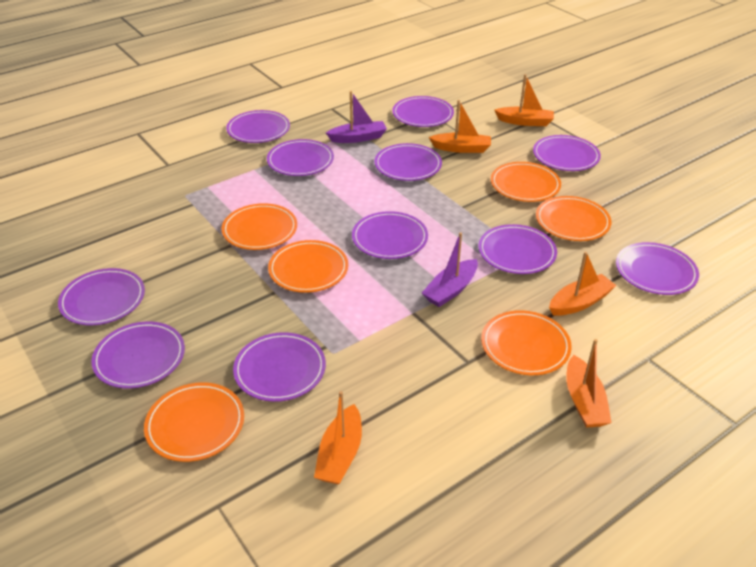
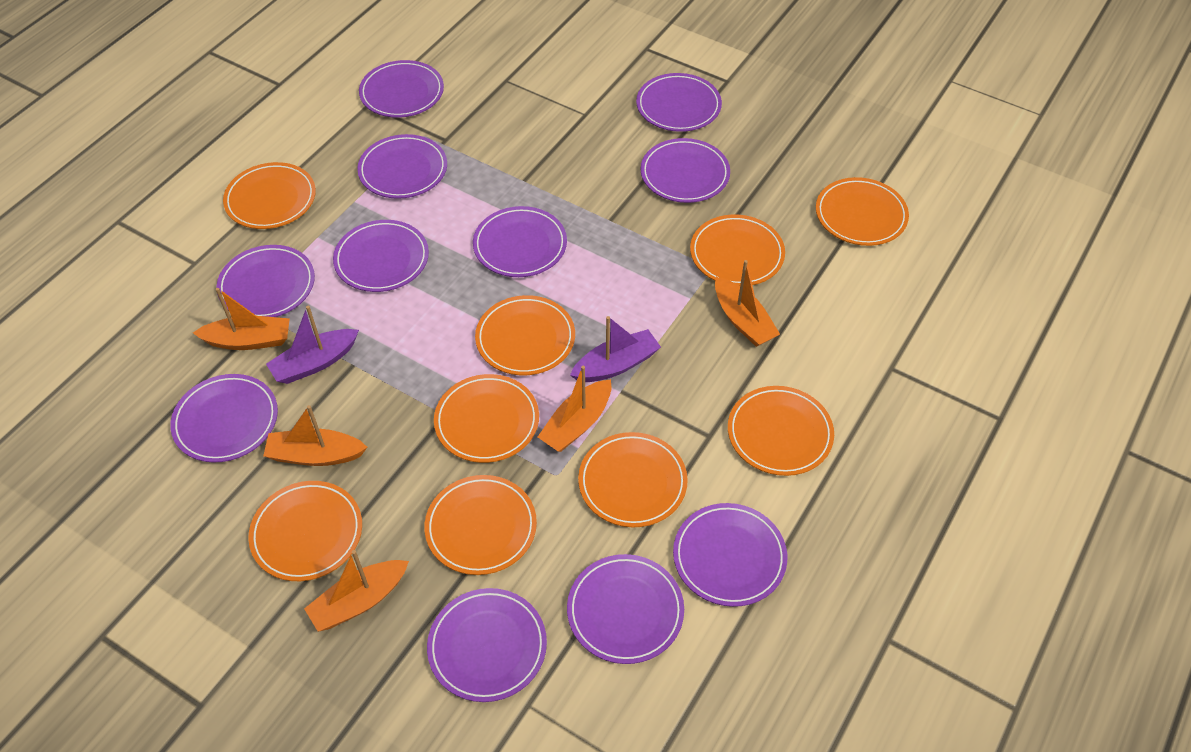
orange plate: [144,382,244,462] [222,203,297,250] [268,240,348,293] [481,310,572,375] [491,162,561,202] [536,196,611,241] = 6 -> [223,162,316,229] [248,481,362,581] [424,475,537,575] [434,374,539,463] [475,295,575,375] [578,432,688,527] [690,215,785,286] [728,386,834,476] [816,177,909,246] = 9

